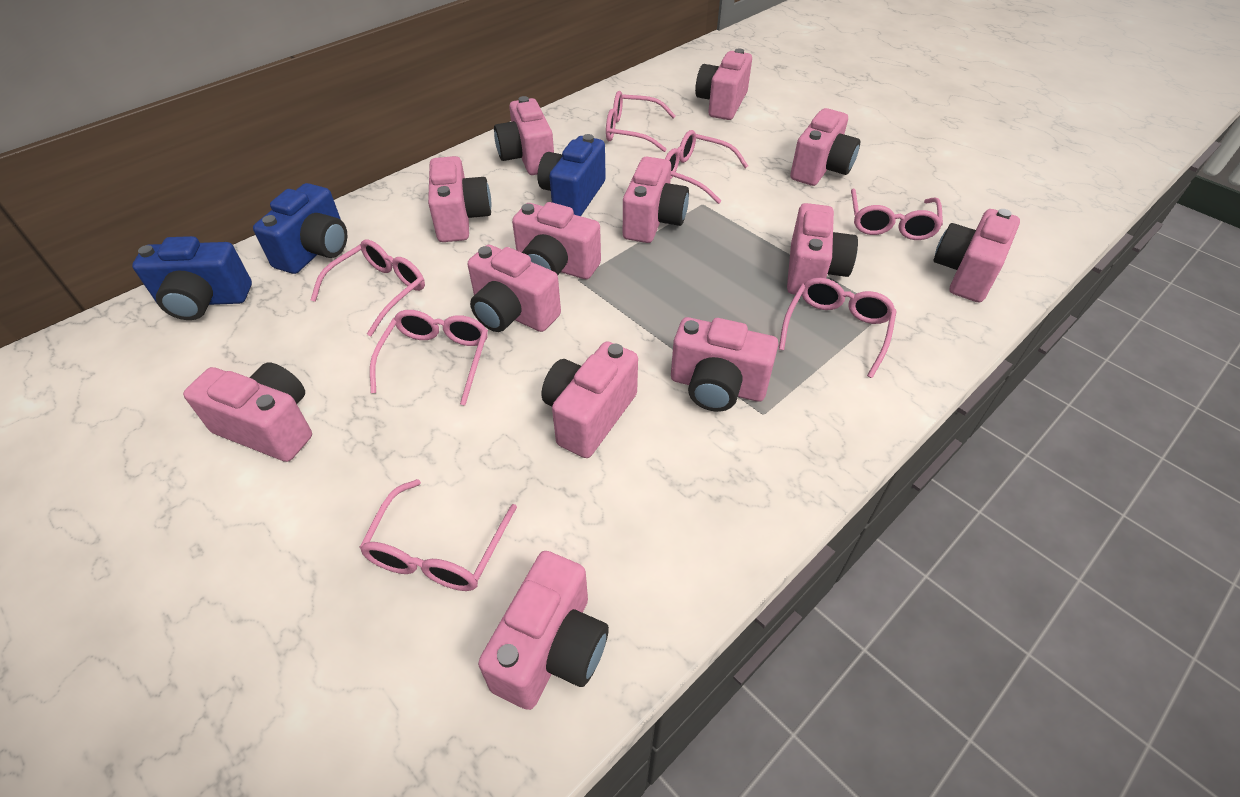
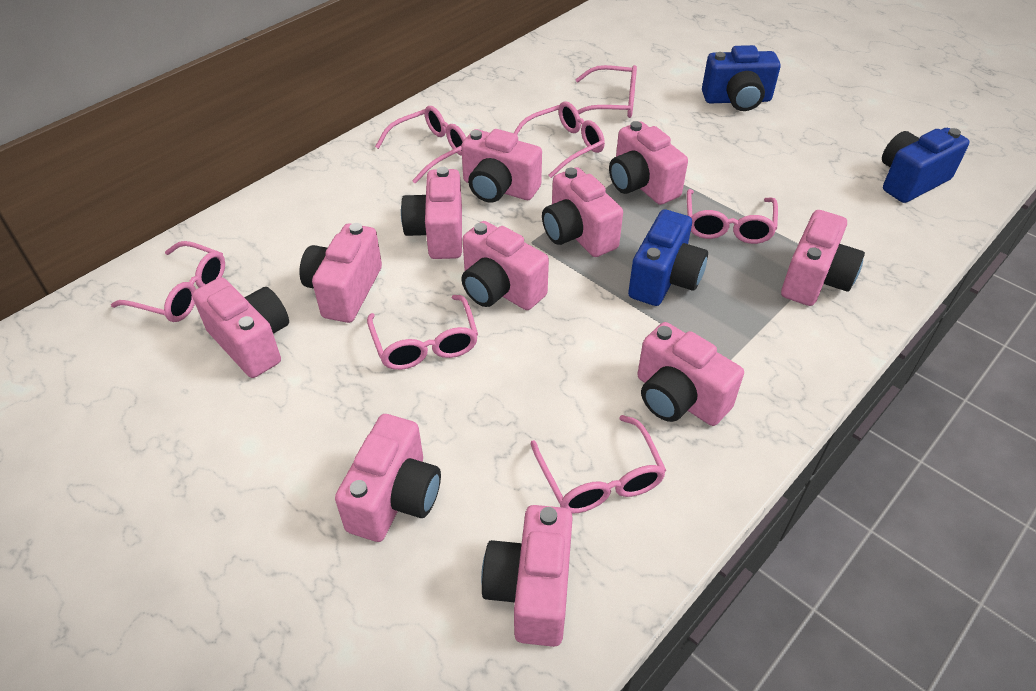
pink camera: [183,363,312,462] [428,156,491,242] [468,245,561,332] [478,551,609,710] [494,96,554,175] [512,202,601,279] [542,341,638,458] [623,157,689,243] [671,317,779,412] [695,48,752,120] [787,203,858,295] [790,108,860,186] [934,209,1020,302] = 13 -> [192,277,289,378] [299,223,382,323] [335,414,441,542] [401,167,462,259] [461,129,542,203] [461,221,549,310] [481,505,573,647] [542,167,623,257] [609,121,688,205] [637,322,744,426] [781,210,865,306] = 11

